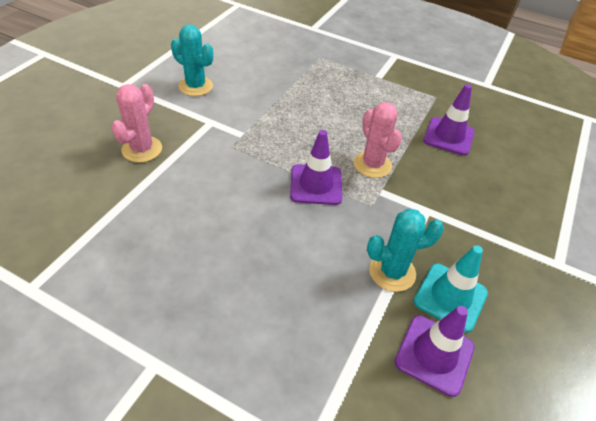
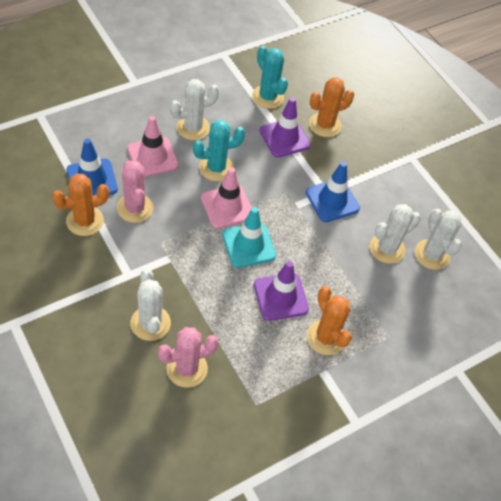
blue traffic cone: none = 0 -> [67,138,118,196] [306,161,360,222] = 2
orange cactus: none = 0 -> [52,174,109,236] [307,286,352,355] [309,77,354,137] = 3
pink traffic cone: none = 0 -> [127,116,179,177] [201,167,252,229] = 2
purple traffic cone: [290,130,342,205] [395,306,474,397] [423,84,475,156] = 3 -> [254,261,309,321] [260,97,311,158] = 2
white cactus: none = 0 -> [131,269,171,341] [170,79,219,140] [370,204,421,264] [415,209,462,270] = 4

